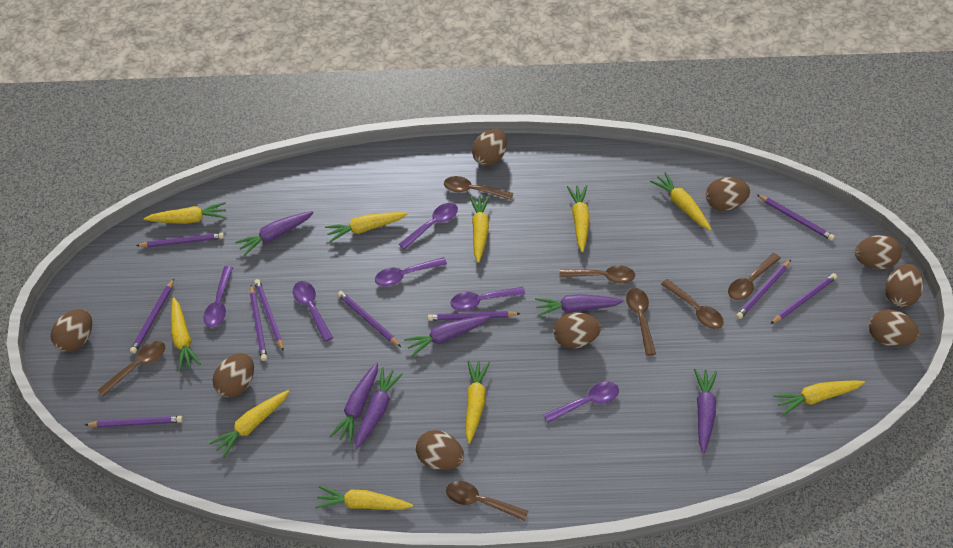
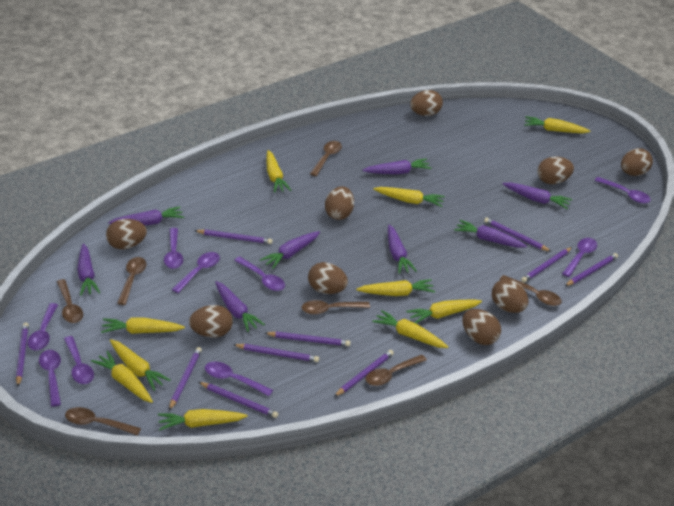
purple carrot: [235,211,314,256] [330,362,378,443] [356,367,403,449] [404,316,490,357] [535,294,624,316] [694,369,717,453] = 6 -> [77,243,100,296] [108,207,184,225] [215,281,265,332] [260,231,320,269] [362,159,432,174] [388,225,417,274] [454,220,527,248] [503,183,572,209] = 8
purple spoon: [203,266,233,327] [293,281,333,342] [375,257,447,286] [399,203,458,250] [450,287,525,311] [544,382,619,423] = 6 -> [27,303,58,350] [39,350,61,406] [64,336,94,384] [164,228,183,269] [172,252,220,293] [205,361,273,396] [234,257,285,291] [562,238,597,277] [595,177,651,203] = 9

